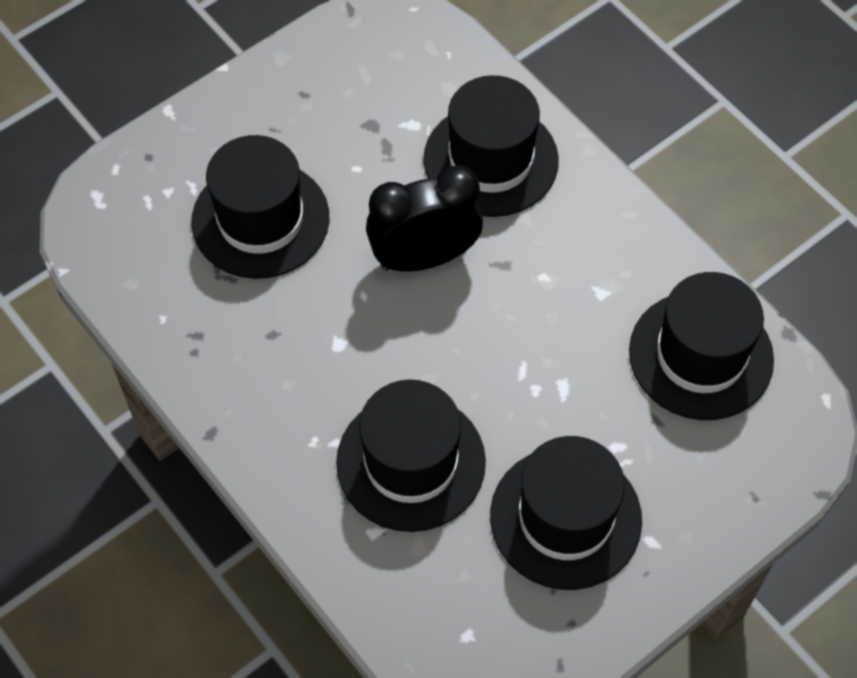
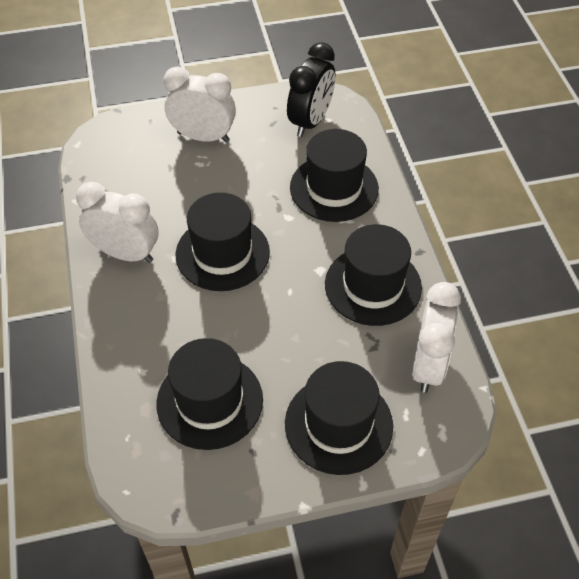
white clock: none = 0 -> [76,182,159,263] [164,66,236,142] [412,282,461,393] = 3

